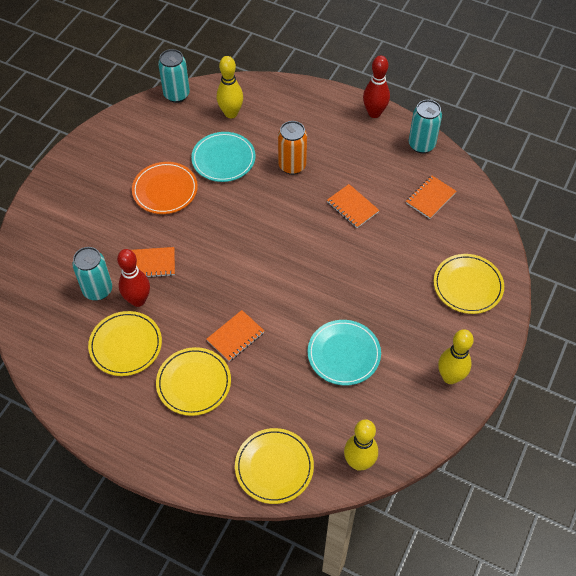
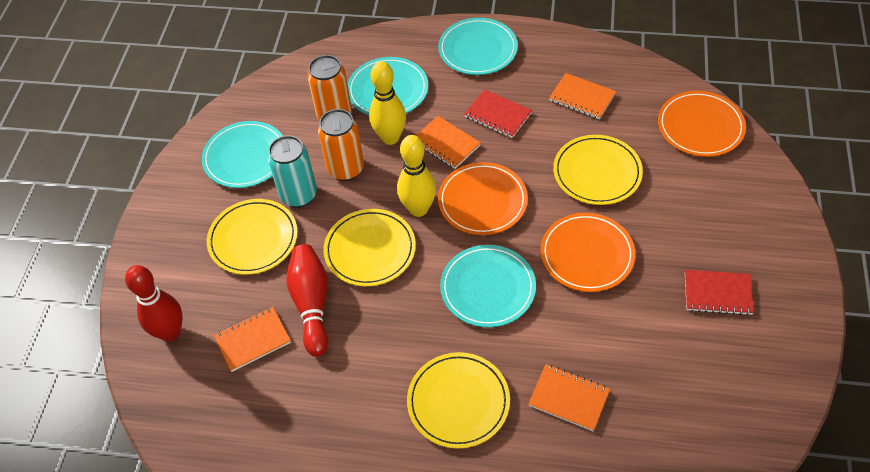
orange can: [278,121,307,175] = 1 -> [307,55,352,120] [318,109,364,181] = 2
orange plate: [132,162,198,214] = 1 -> [438,162,528,235] [541,213,636,292] [658,91,746,157] = 3
red notebook: none = 0 -> [464,89,532,138] [685,270,754,316] = 2
turquoise can: [72,247,112,301] [158,49,190,103] [409,100,442,153] = 3 -> [268,135,317,207] = 1
turquoise plate: [191,132,256,182] [308,320,381,385] = 2 -> [202,121,283,188] [348,57,428,115] [438,18,518,75] [440,245,536,327] = 4
yellow bowling pin: [217,56,243,118] [344,419,378,471] [438,329,474,384] = 3 -> [369,62,406,145] [397,135,436,217] = 2

